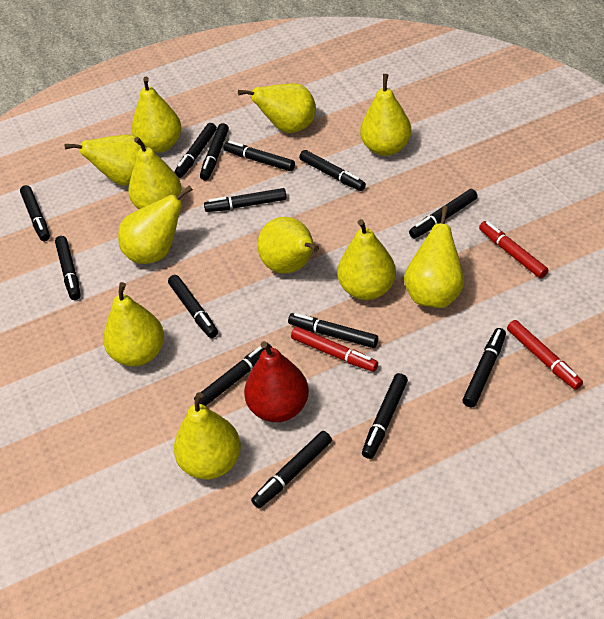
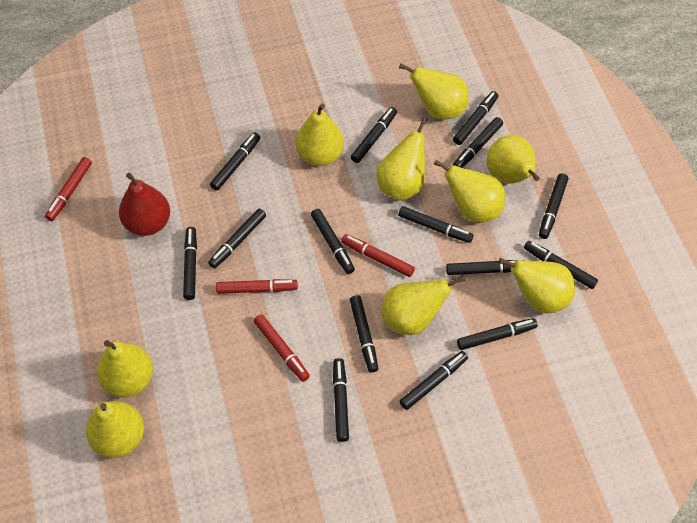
black marker: [20,185,50,241] [55,236,81,300] [168,275,218,338] [174,123,217,178] [194,343,272,406] [200,123,229,180] [204,188,287,212] [223,141,295,171] [251,431,332,508] [288,313,378,348] [299,150,366,191] [362,373,408,459] [409,189,478,238] [462,328,506,407] = 14 -> [183,227,197,300] [208,209,266,269] [210,133,260,191] [311,209,355,274] [333,358,349,442] [350,295,378,373] [351,107,397,163] [398,206,474,243] [399,351,468,410] [446,260,525,275] [453,91,499,145] [453,117,503,168] [457,318,538,350] [524,241,598,289] [539,173,568,239] = 15
red marker: [291,327,378,372] [479,221,548,278] [507,320,583,390] = 3 -> [45,157,92,221] [216,279,298,294] [254,314,310,382] [341,234,415,277] = 4
yellow pear: [65,135,147,186] [103,282,164,366] [118,185,193,264] [128,137,182,209] [132,77,181,153] [174,392,241,479] [238,83,316,133] [257,217,319,274] [337,219,396,300] [360,74,412,156] [404,206,464,308] = 11 -> [86,401,144,458] [97,340,153,397] [295,103,344,166] [376,117,427,201] [382,275,465,335] [399,63,469,120] [434,160,505,223] [487,135,540,184] [499,258,575,314] = 9

